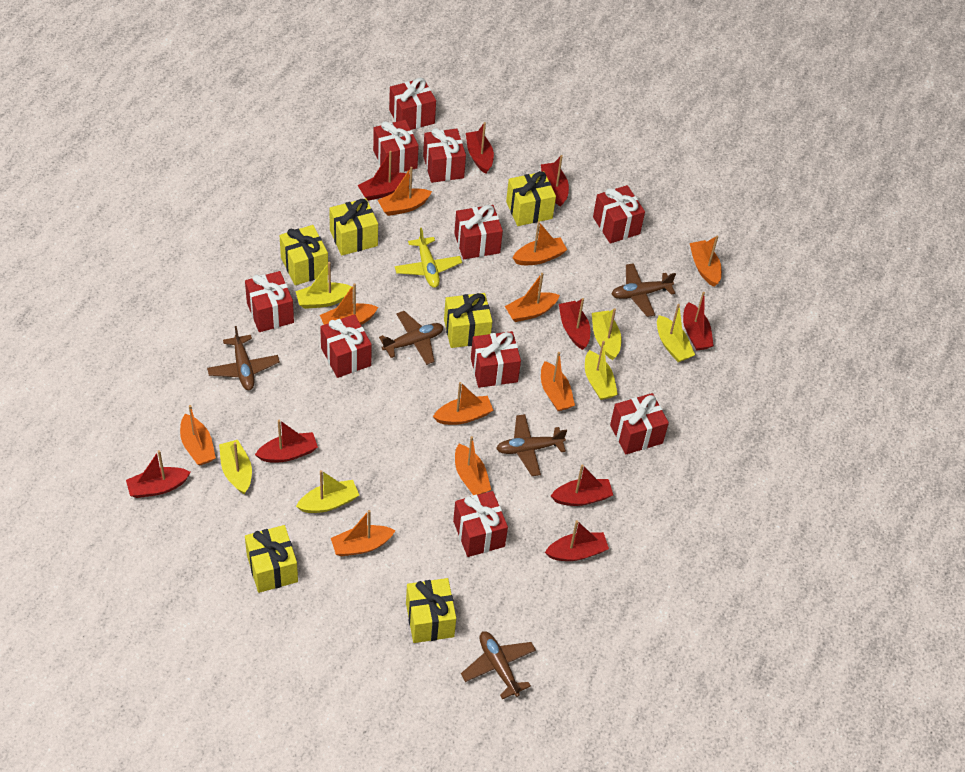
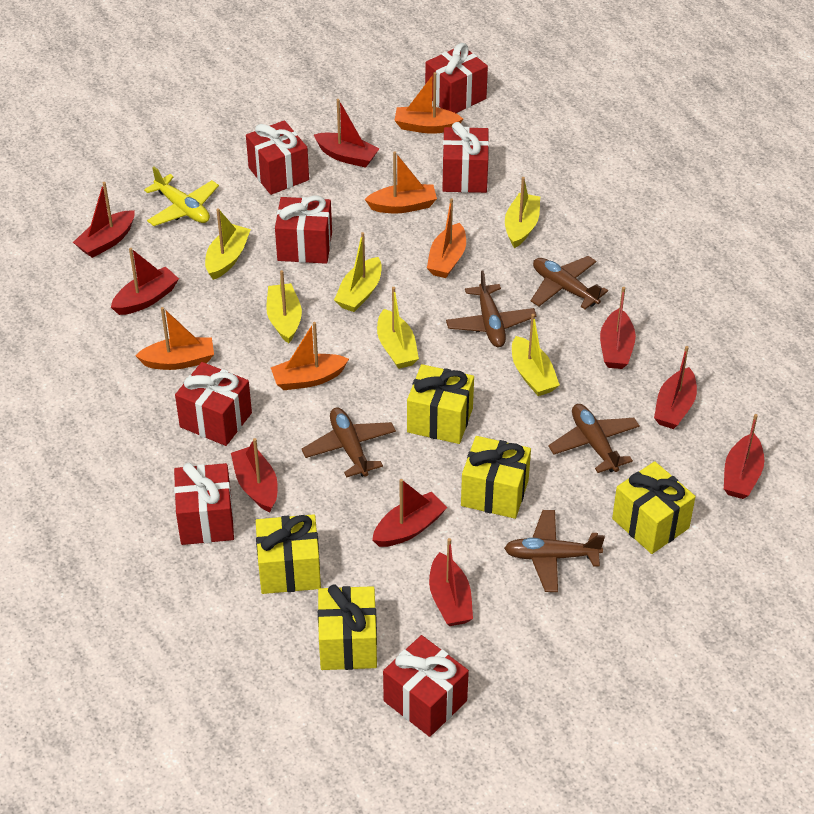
orange boat: [180,405,216,465] [320,283,378,325] [331,510,396,556] [378,167,432,216] [433,382,493,425] [455,436,491,495] [505,273,560,322] [513,221,567,265] [541,352,575,411] [690,236,722,287] = 10 -> [135,307,214,370] [271,322,349,390] [365,152,437,213] [394,72,463,134] [427,198,466,278] = 5
red gift: [245,271,294,332] [320,314,372,378] [373,120,419,173] [389,78,436,130] [423,128,466,183] [453,491,508,557] [454,205,503,259] [471,331,521,388] [593,185,645,244] [610,393,669,455] = 10 -> [174,462,234,545] [175,362,252,446] [246,120,309,195] [275,196,332,264] [383,635,469,737] [425,43,488,113] [442,122,489,193] = 7
yellow gift: [245,525,298,593] [280,225,328,285] [329,198,378,255] [406,578,456,643] [444,293,492,348] [506,171,556,226] = 6 -> [256,514,321,594] [318,585,377,670] [407,364,474,444] [461,436,531,519] [612,461,696,554] = 5

